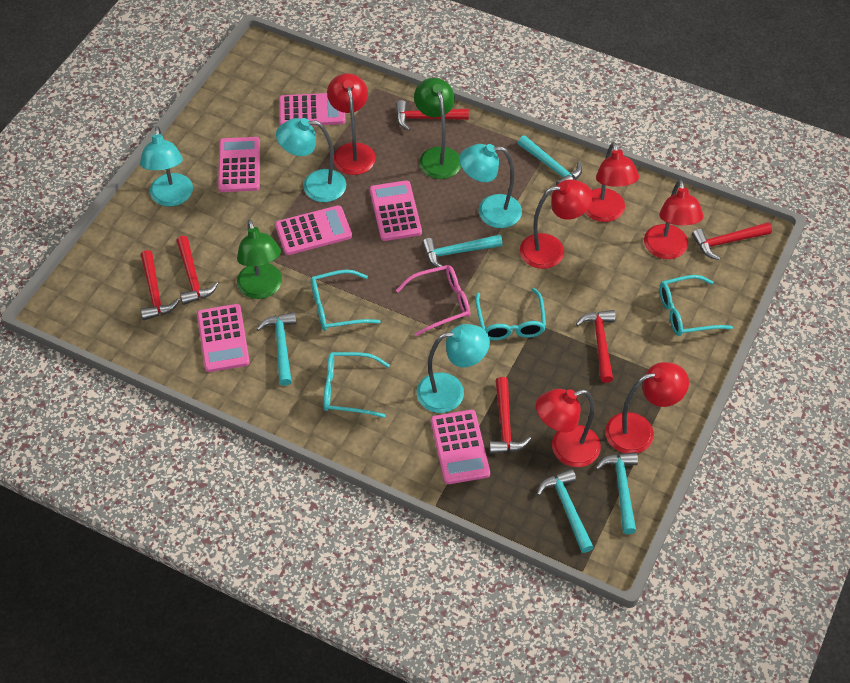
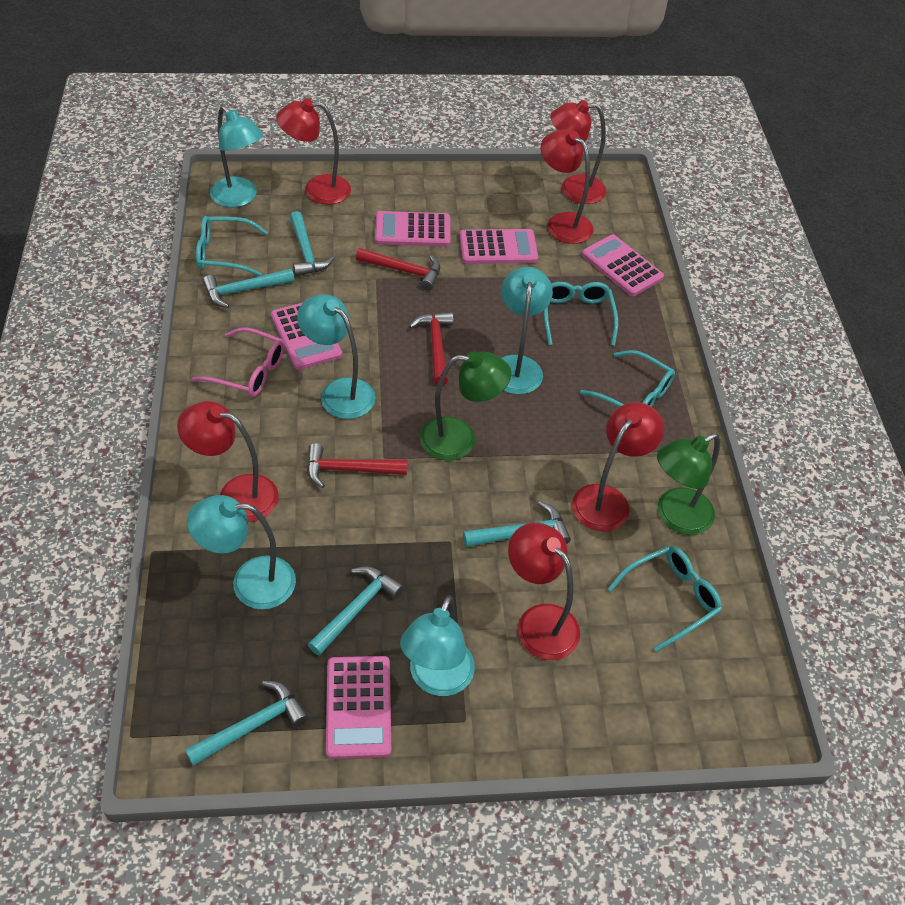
pink calculator: [197,304,250,372] [218,137,260,192] [275,205,352,255] [279,93,346,126] [370,180,422,241] [431,410,490,484] = 6 -> [271,303,342,370] [326,656,391,759] [375,211,451,247] [460,229,538,264] [582,235,664,296] = 5
red hammer: [140,250,180,320] [176,236,218,305] [396,100,469,131] [489,377,531,454] [576,310,616,383] [692,222,772,260] = 6 -> [307,443,407,488] [356,248,440,290] [409,312,453,385] = 3
turquoise lamp: [140,126,193,206] [276,118,346,202] [417,324,490,413] [459,144,522,228] = 4 -> [187,495,296,609] [210,106,263,207] [297,294,376,419] [400,595,475,696] [501,267,553,394] = 5

